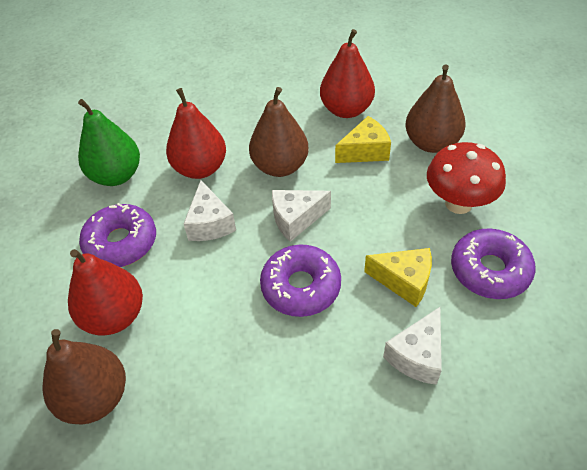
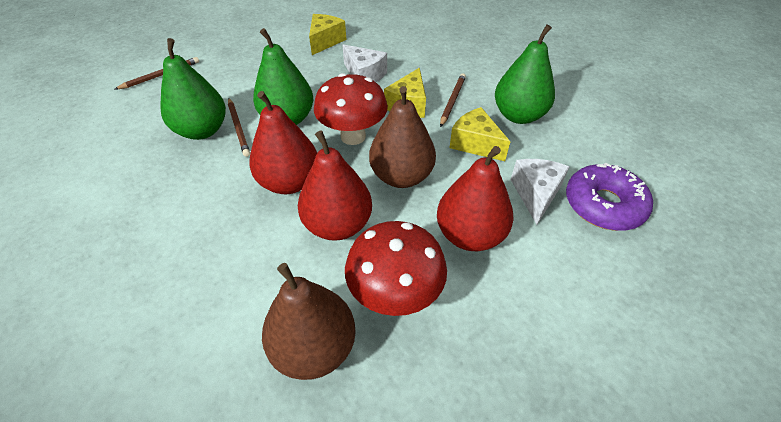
brown pear: [42,329,126,425] [249,87,309,177] [405,64,466,153] = 3 -> [262,263,356,380] [369,86,436,188] = 2
brown pencil: none = 0 -> [114,57,199,90] [228,98,250,157] [440,73,466,127] = 3
green pear: [78,99,140,186] = 1 -> [160,38,226,140] [253,28,313,125] [495,24,555,124] = 3
purple donut: [79,203,156,267] [260,245,341,317] [451,228,536,299] = 3 -> [566,163,653,231] = 1
red mushroom: [427,142,506,214] = 1 -> [314,73,388,145] [345,221,447,316] = 2
white cheese: [183,180,236,241] [272,190,331,242] [383,307,442,385] = 3 -> [342,44,387,82] [510,159,569,225] = 2
yellow cheese: [335,116,391,163] [364,248,432,307] = 2 -> [309,14,347,55] [384,68,426,118] [449,107,510,161] = 3

